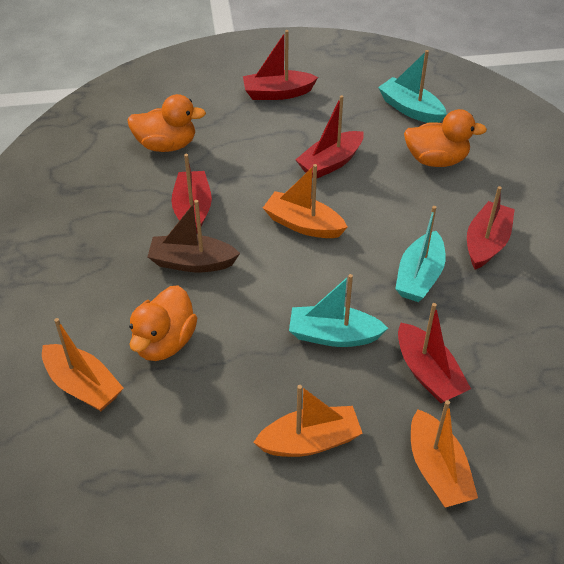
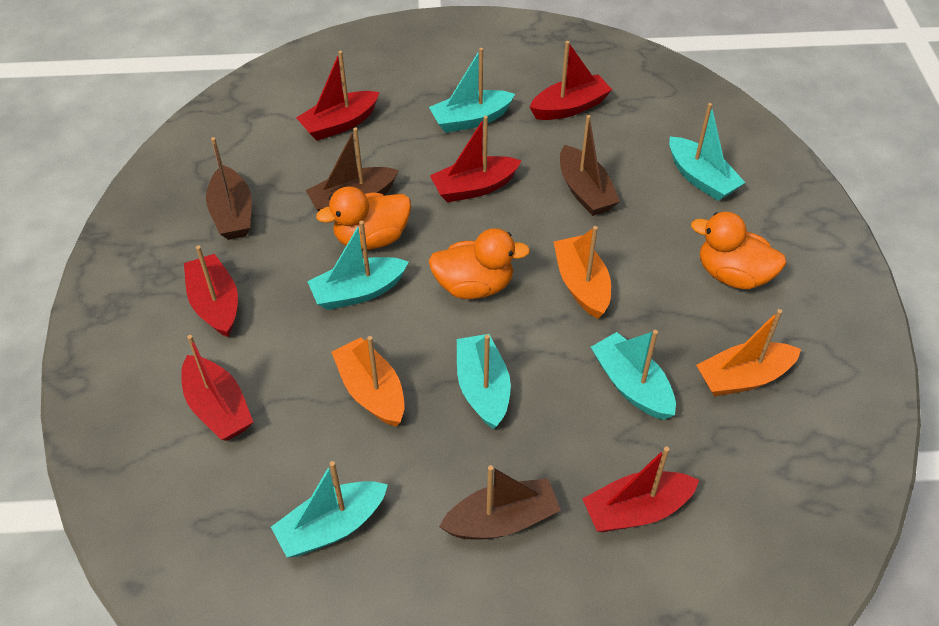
brown boat: [147,200,240,272] = 1 -> [206,137,252,240] [306,127,399,211] [439,465,561,539] [560,115,620,216] = 4
orange boat: [42,318,124,411] [253,385,363,457] [263,164,348,238] [411,400,478,508] = 4 -> [331,336,404,427] [554,226,611,319] [696,309,801,396] = 3
red boat: [171,154,212,234] [243,30,318,100] [296,95,364,178] [398,303,471,403] [467,186,515,270] = 5 -> [181,335,253,441] [184,246,238,337] [296,51,379,141] [430,116,522,202] [530,41,612,120] [582,446,699,532] = 6
turquoise boat: [289,274,388,347] [378,50,447,123] [395,206,446,302] = 3 -> [271,461,388,558] [307,221,409,310] [429,48,515,133] [457,334,511,429] [591,330,676,420] [669,103,745,201] = 6

